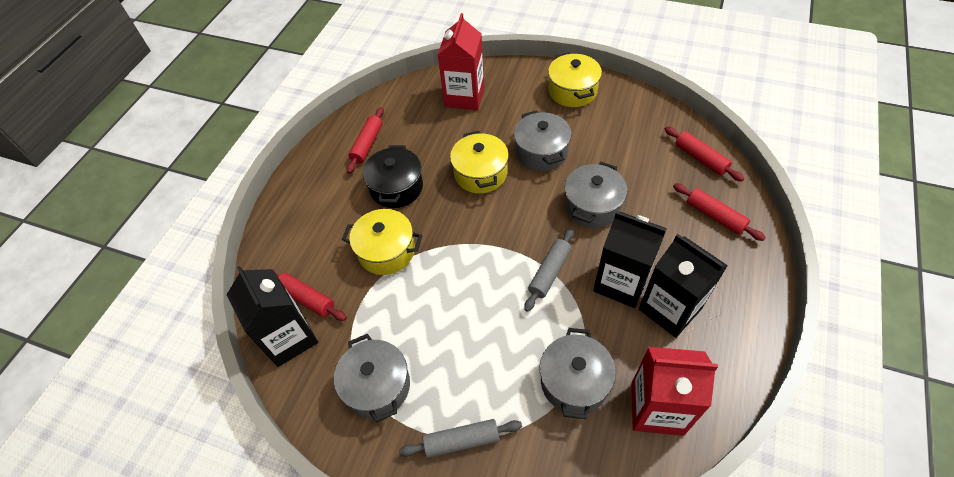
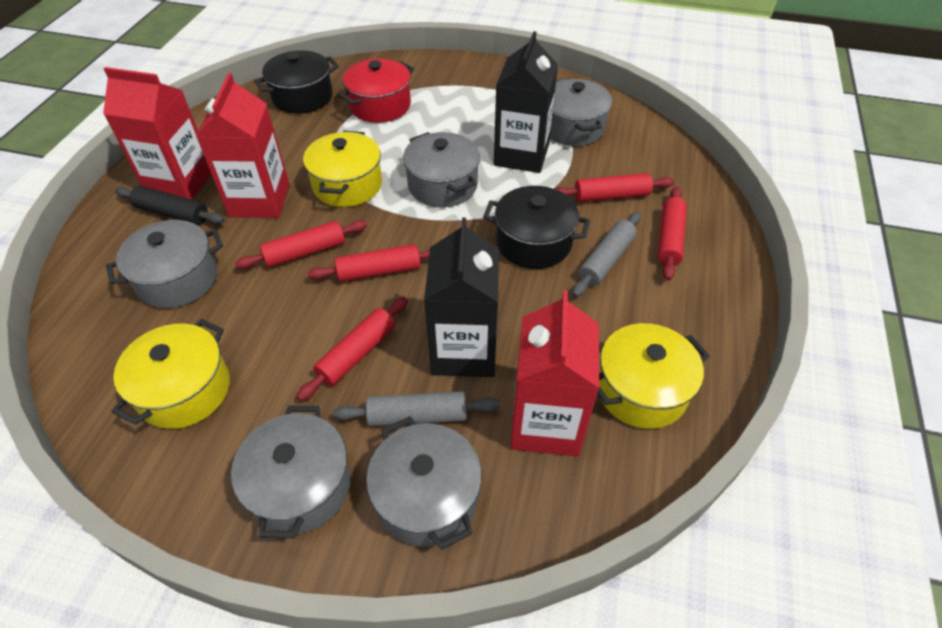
black carton: [226,266,318,367] [593,211,667,308] [639,234,728,338] = 3 -> [424,218,499,377] [494,31,558,173] = 2
black pot: [363,145,423,208] = 1 -> [254,50,339,114] [483,186,590,269] = 2
black rolling pin: none = 0 -> [115,186,225,225] = 1
grey pot: [334,334,410,423] [514,110,572,171] [540,328,616,419] [564,162,627,228] = 4 -> [106,220,223,308] [231,406,351,538] [366,416,482,550] [403,132,480,207] [550,78,612,146] = 5
red carton: [438,13,485,110] [631,347,718,436] = 2 -> [103,67,211,200] [196,73,289,218] [510,290,599,456] = 3
red pot: none = 0 -> [338,58,414,123] = 1
red rolling pin: [275,273,347,321] [346,107,384,174] [665,127,744,182] [673,183,766,241] = 4 -> [235,220,367,269] [297,297,408,401] [308,244,430,282] [556,173,674,202] [658,187,687,281] = 5

